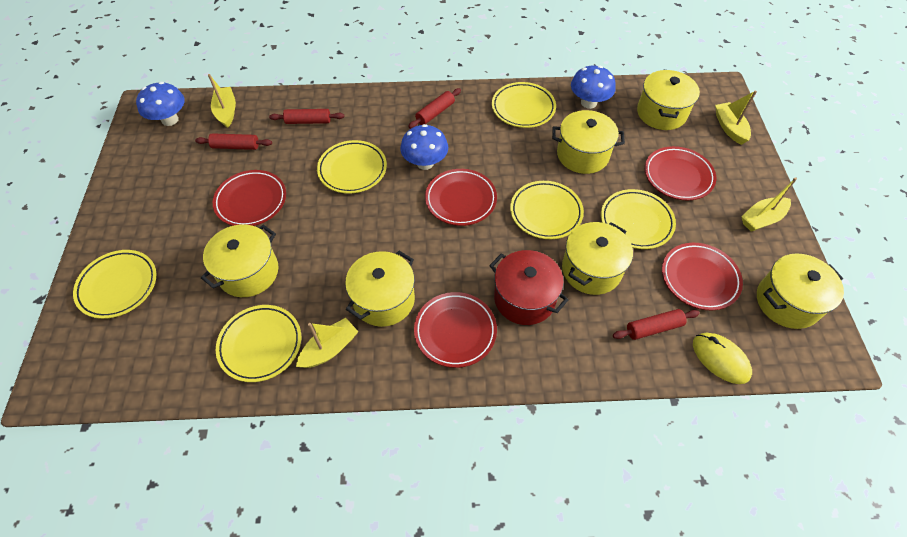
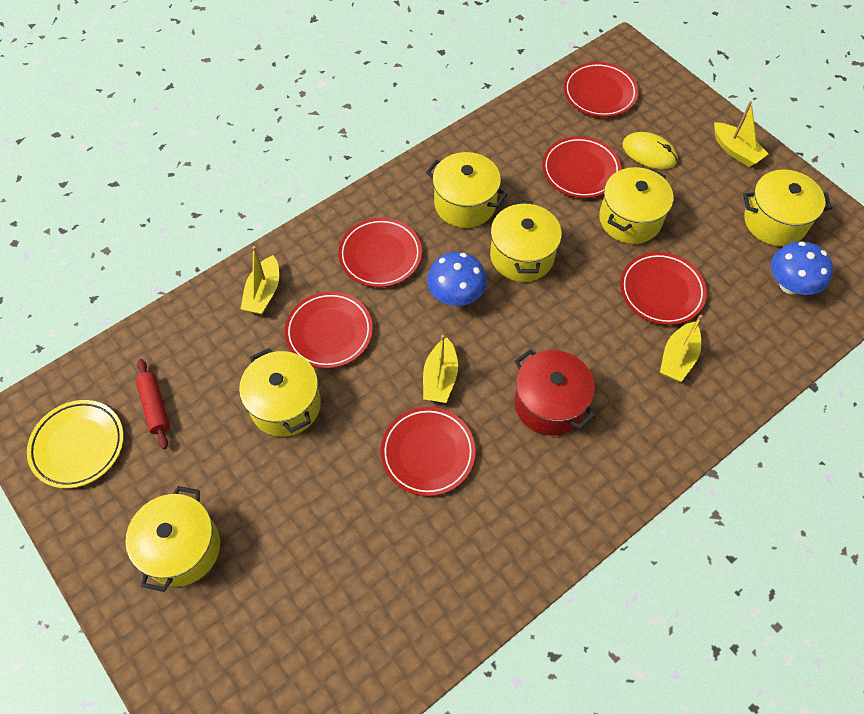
blue mushroom: [136,82,185,126] [400,124,448,170] [571,65,616,109] = 3 -> [427,252,487,306] [771,241,833,295] = 2
red plate: [213,170,286,226] [414,292,497,368] [425,169,497,226] [645,146,716,200] [662,243,743,310] = 5 -> [285,291,373,369] [338,218,422,287] [381,407,476,496] [542,136,621,198] [564,62,638,117] [620,252,707,325] = 6
red rolling pin: [195,133,272,150] [269,109,344,124] [408,88,461,129] [613,309,700,340] = 4 -> [135,359,170,449] = 1
yellow plate: [73,250,157,319] [216,305,301,382] [317,140,387,194] [492,82,556,128] [510,181,584,239] [601,189,676,249] = 6 -> [27,400,124,488] = 1

